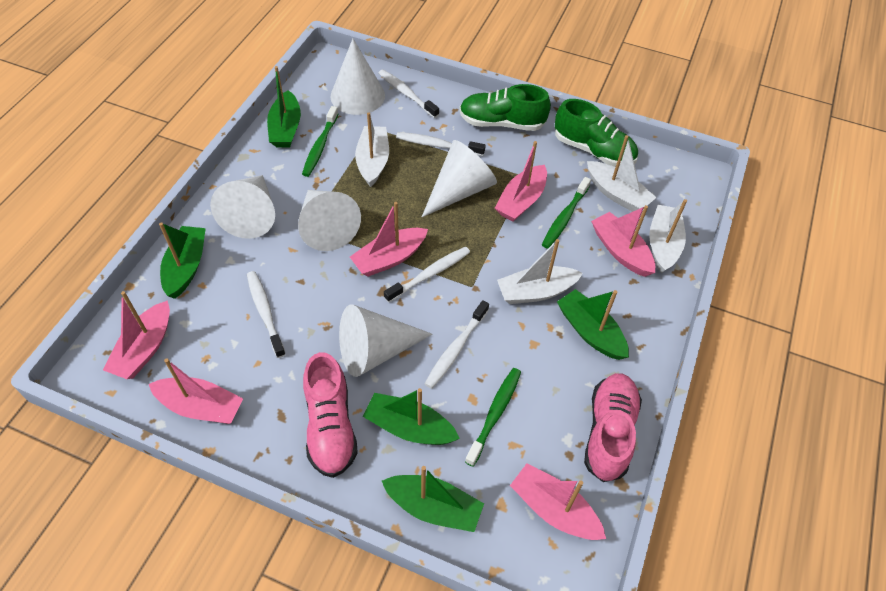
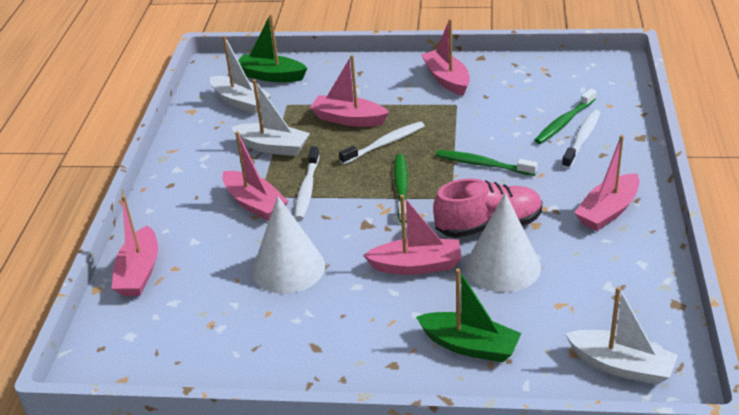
green boat: [159,222,206,299] [267,66,301,148] [363,388,460,445] [382,466,484,532] [557,289,629,360] = 5 -> [238,14,308,82] [416,269,521,362] = 2
green shoe: [459,84,551,131] [555,99,638,167] = 2 -> none = 0
pink shoe: [303,352,358,478] [584,373,642,482] = 2 -> [433,178,543,238] = 1
white boat: [355,112,389,187] [497,239,583,304] [587,135,656,212] [649,199,687,273] = 4 -> [210,35,271,114] [231,79,310,156] [566,287,678,385] = 3
white cone: [210,175,275,239] [298,190,361,251] [330,39,385,115] [339,305,433,377] [422,140,497,217] = 5 -> [252,196,325,294] [466,193,541,292] = 2
white toothbrush: [247,271,286,358] [379,69,439,118] [384,247,470,303] [396,132,486,156] [424,300,489,389] = 5 -> [294,146,320,220] [339,121,425,165] [562,110,600,169] = 3

